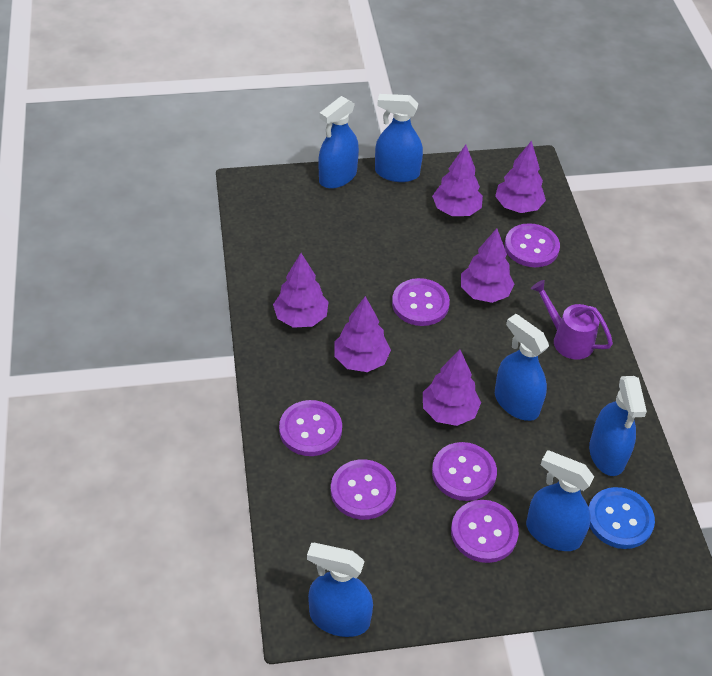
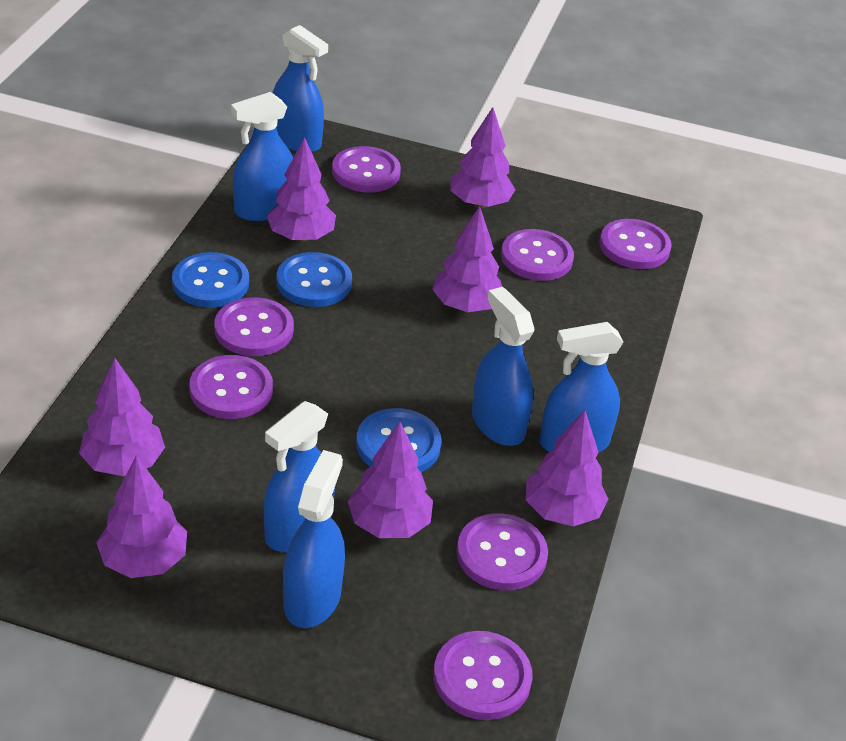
blue button: [589,487,655,549] = 1 -> [172,252,249,308] [277,252,352,307] [356,408,441,472] = 3
purple button: [279,400,342,456] [331,459,396,520] [392,278,450,326] [432,442,497,501] [451,500,519,563] [505,223,560,267] = 6 -> [189,355,273,419] [214,297,294,356] [332,146,401,192] [433,631,533,720] [457,513,548,590] [501,229,574,281] [599,219,672,269] = 7
purple tree: [273,253,328,328] [334,296,391,372] [423,349,481,426] [432,145,483,216] [461,228,514,303] [495,140,546,213] = 6 -> [79,358,165,476] [96,456,187,578] [267,137,336,242] [348,421,433,538] [432,206,502,312] [450,107,516,208] [526,410,608,526] = 7
purple watering can: [531,280,613,360] = 1 -> none = 0

